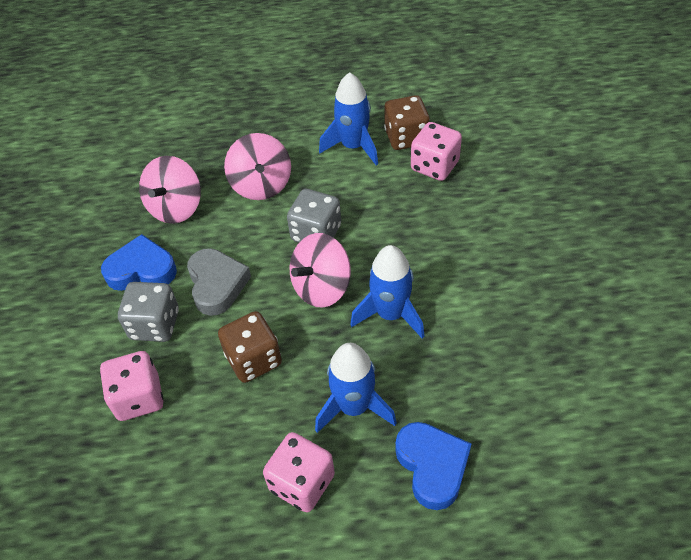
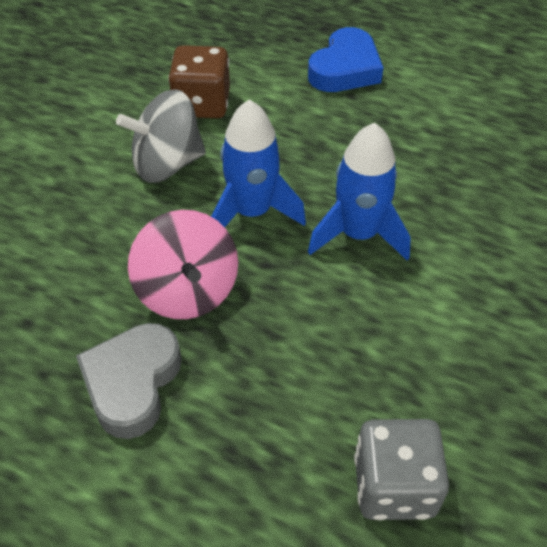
blue heart: [101,234,177,291] [395,422,471,510] = 2 -> [308,27,384,92] = 1
blue rocket: [315,343,397,433] [319,72,378,165] [350,245,425,339] = 3 -> [211,99,306,227] [308,123,411,261] = 2
brown dice: [218,311,282,383] [384,95,430,150] = 2 -> [168,45,230,118] = 1
grey dice: [118,282,179,342] [287,189,341,243] = 2 -> [354,419,449,520] = 1
grey spinning top: none = 0 -> [116,89,206,183] = 1
pink dice: [100,351,163,421] [263,432,335,512] [411,122,462,181] = 3 -> none = 0
pink spinning top: [139,156,201,224] [224,133,291,200] [290,233,351,308] = 3 -> [128,210,238,319] = 1

